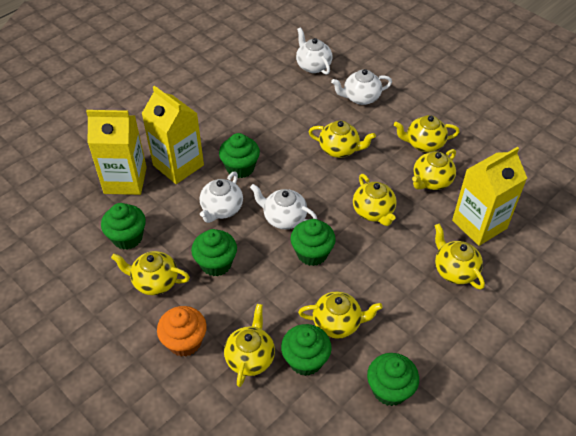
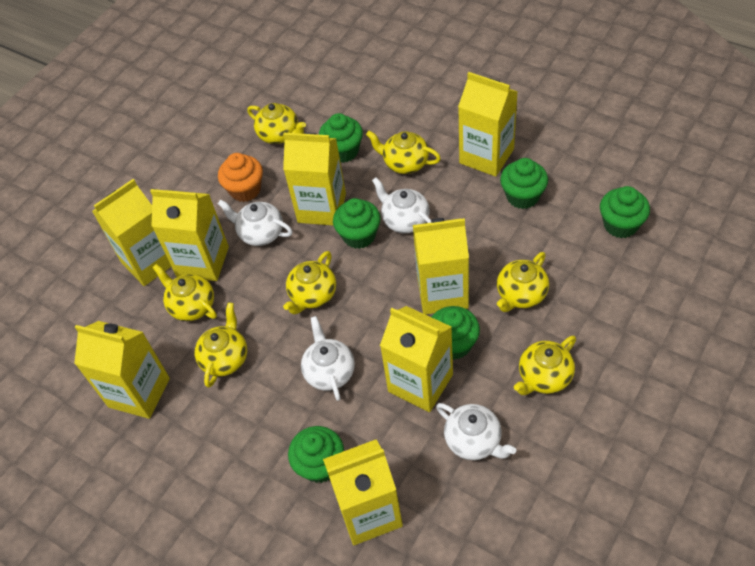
yellow carton: [86,110,147,195] [142,85,204,184] [452,147,527,246] = 3 -> [74,321,170,419] [92,179,171,286] [150,189,229,281] [283,133,346,225] [323,439,403,545] [380,306,453,412] [413,218,469,314] [458,72,518,177] = 8
yellow teapot: [111,251,190,295] [224,304,275,387] [298,291,383,339] [309,120,376,158] [353,174,397,226] [394,115,460,152] [412,149,456,190] [435,224,485,289] = 8 -> [152,264,217,321] [195,302,247,388] [247,103,306,144] [283,251,336,315] [366,131,441,174] [497,252,549,312] [514,336,576,395] = 7

